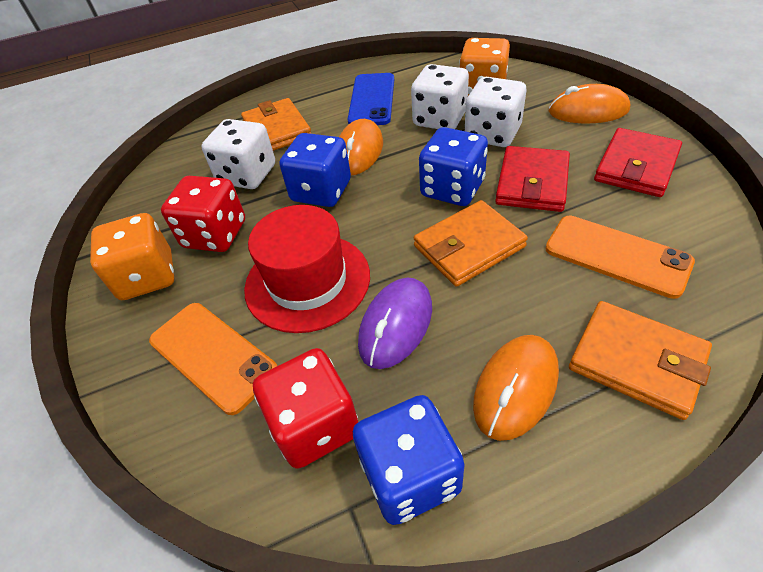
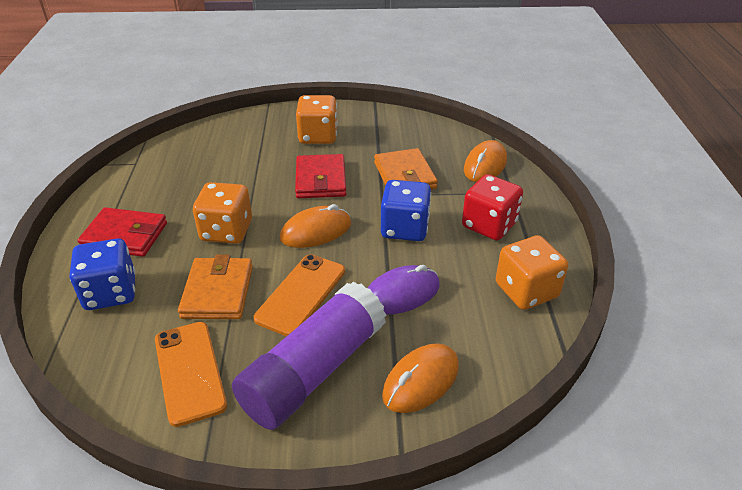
blue dice: [280,133,351,207] [353,395,465,525] [419,127,488,206] = 3 -> [70,238,136,310] [381,180,431,241] = 2
blue phone: [348,73,394,125] = 1 -> none = 0
orange dice: [90,213,174,300] [459,38,510,96] = 2 -> [193,182,252,244] [296,95,338,144] [496,235,568,310] = 3
orange wallet: [241,98,311,151] [414,200,528,287] [569,301,712,420] = 3 -> [178,254,253,319] [374,148,438,189] = 2
purple glue stick: none = 0 -> [232,282,386,430] = 1
red dice: [161,176,245,252] [253,348,358,469] = 2 -> [462,174,523,241] = 1
red hat: [244,205,370,333] = 1 -> none = 0
white dice: [201,119,275,189] [411,64,469,129] [465,77,526,147] = 3 -> none = 0

